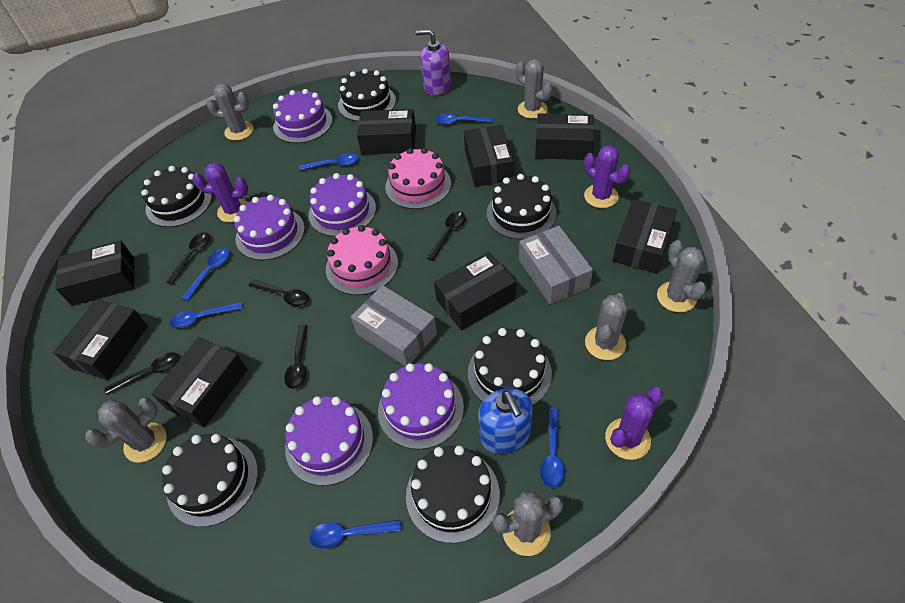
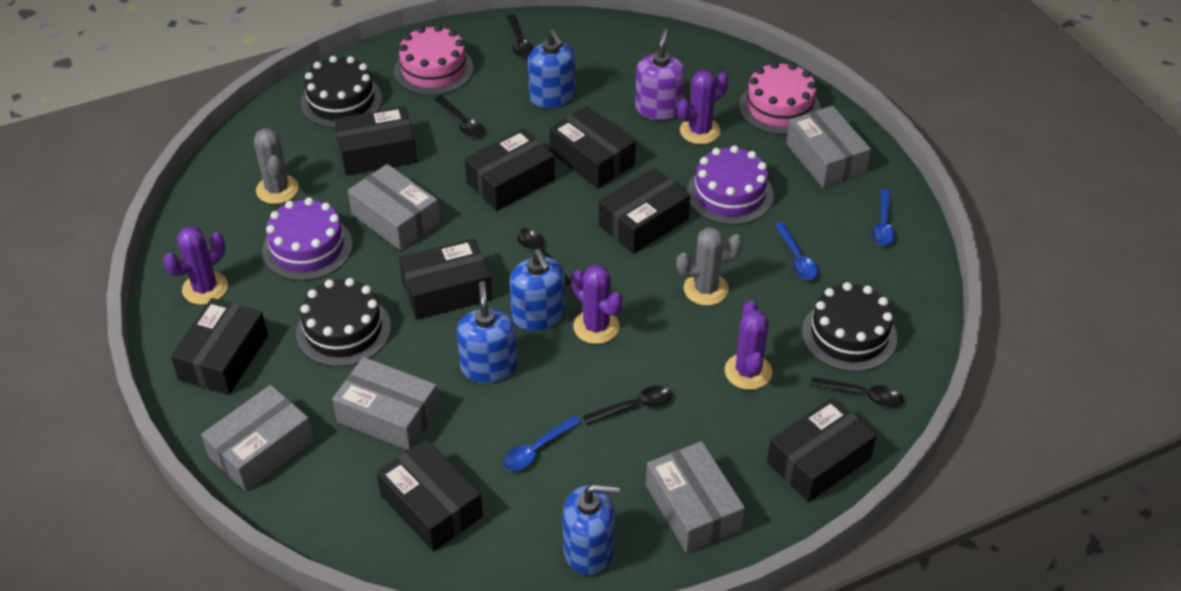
black cake: [141,166,212,227] [162,434,258,527] [338,69,396,122] [406,446,500,543] [468,328,552,406] [487,174,556,240] = 6 -> [296,278,391,367] [300,56,382,128] [802,282,897,372] = 3
blue soap dispenser: [478,388,533,454] = 1 -> [457,281,517,383] [510,249,565,331] [528,29,575,108] [563,484,620,575] = 4
blue spoon: [169,302,243,328] [182,248,229,301] [299,153,358,171] [309,520,401,549] [435,113,493,125] [540,408,565,488] = 6 -> [503,416,581,471] [775,223,819,280] [872,189,895,246] = 3
grey box: [351,285,437,366] [519,226,593,304] = 2 -> [201,385,314,492] [332,357,439,451] [348,164,440,251] [646,441,745,553] [786,106,871,188] = 5
grey cactus: [85,398,167,463] [206,83,254,141] [492,492,563,556] [516,59,553,119] [585,293,627,360] [657,240,707,312] = 6 -> [254,128,299,204] [676,227,743,306] = 2
purple cactus: [192,162,248,223] [584,145,630,208] [605,387,663,460] = 3 -> [163,226,228,305] [571,265,623,344] [677,70,728,144] [725,301,772,390] = 4
purple cake: [234,195,305,260] [273,89,333,143] [285,396,373,486] [309,173,376,237] [378,363,464,450] = 5 -> [262,198,353,281] [687,146,774,225] = 2

